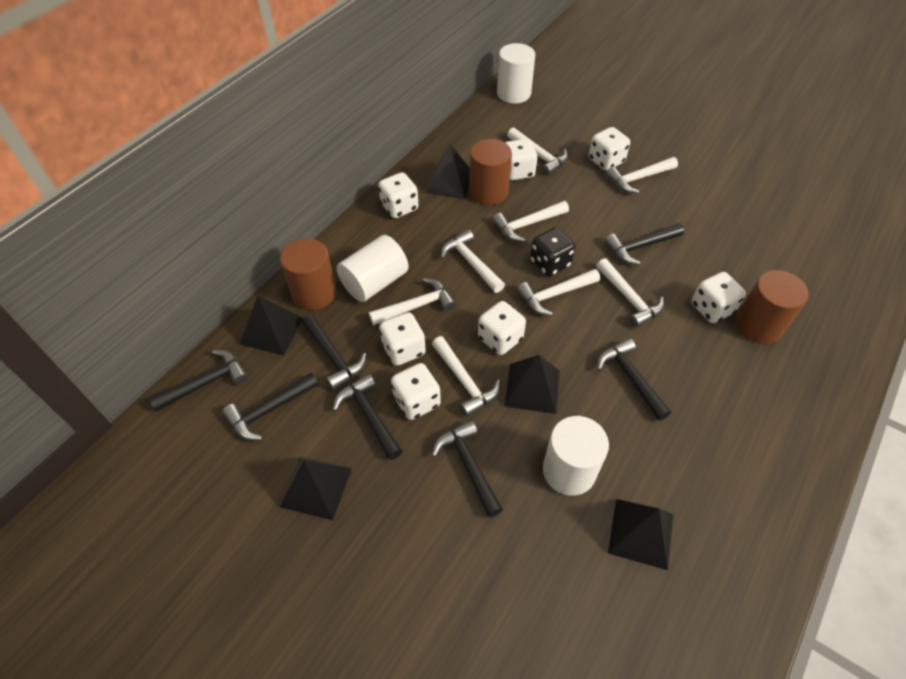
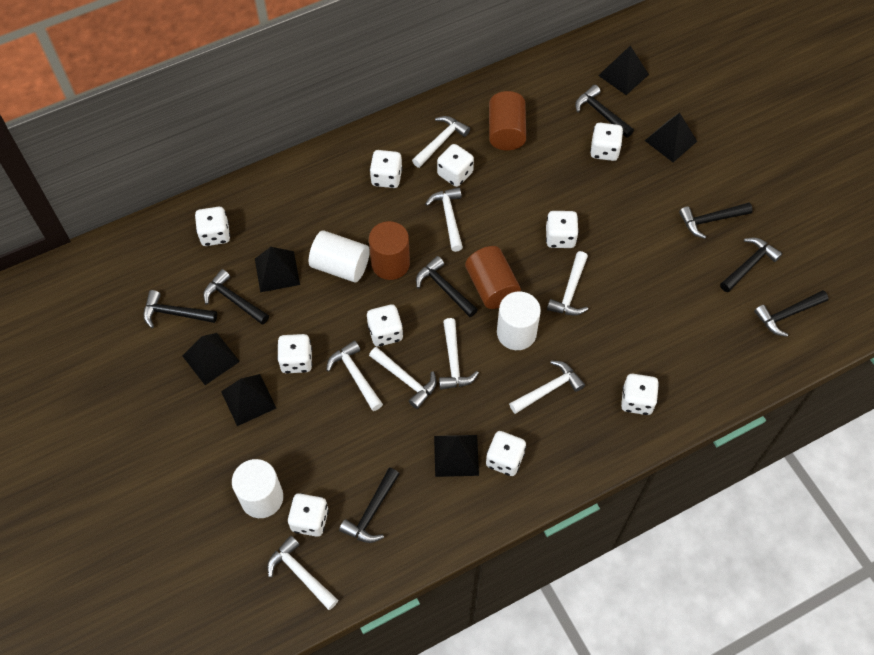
black dice: [530,227,575,276] = 1 -> none = 0
black hammer: [149,350,248,412] [222,373,319,440] [302,315,367,390] [333,374,402,460] [432,420,503,518] [597,338,671,421] [605,223,684,265] = 7 -> [143,290,217,328] [203,269,269,325] [339,467,399,543] [416,256,478,317] [575,85,634,138] [679,202,753,239] [720,238,782,292] [754,290,828,337] = 8
black pyramid: [240,295,303,355] [280,456,352,520] [426,144,470,199] [505,355,560,414] [608,499,673,570] = 5 -> [183,333,240,385] [221,374,276,426] [255,247,300,292] [434,435,479,477] [598,46,649,95] [645,113,697,162] = 6
white dice: [378,172,418,218] [379,312,426,366] [391,363,441,420] [478,301,526,355] [505,139,537,181] [589,127,630,171] [691,272,746,323] = 7 -> [195,207,230,246] [277,334,312,373] [288,493,329,537] [367,305,403,347] [370,150,403,188] [437,144,474,187] [486,431,526,476] [546,211,579,248] [590,123,623,161] [621,374,659,415] = 10

